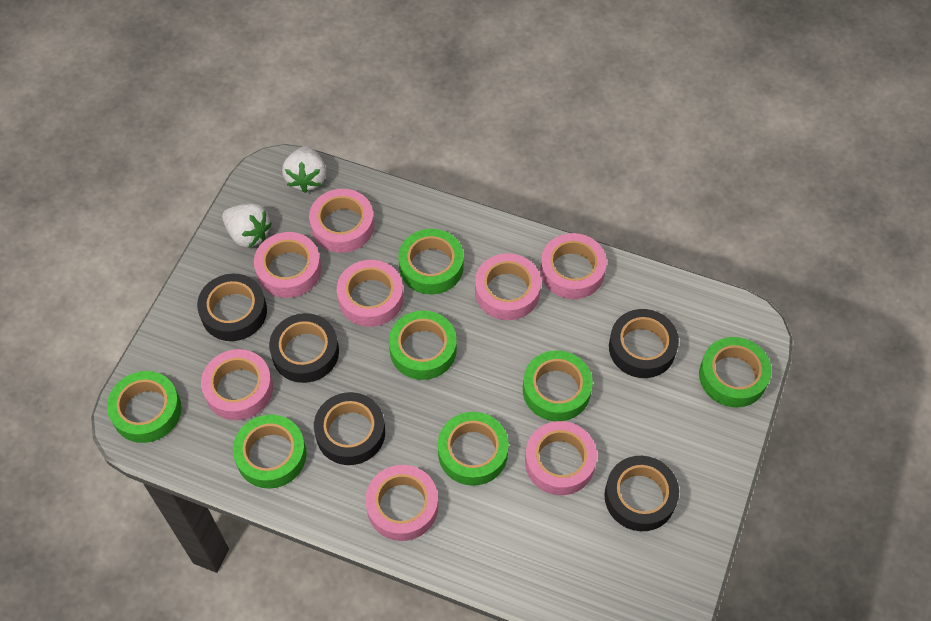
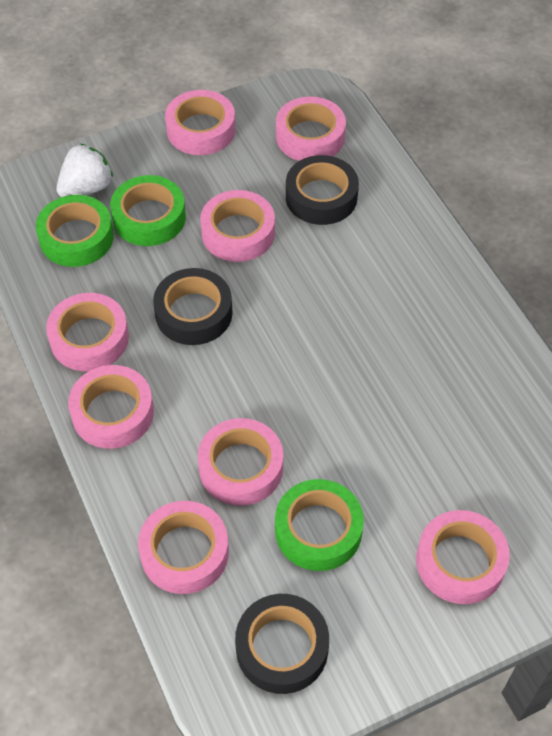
black tape: [197,273,267,341] [269,313,339,383] [314,392,385,465] [604,456,679,531] [609,309,679,378] = 5 -> [153,268,233,345] [235,594,329,694] [286,155,359,225] = 3
green tape: [107,371,181,443] [233,415,306,489] [389,310,457,380] [398,229,464,294] [438,412,509,486] [523,350,593,421] [699,337,772,407] = 7 -> [36,195,114,267] [110,175,186,246] [275,479,364,571] = 3
white strawberry: [222,204,272,248] [282,146,326,193] = 2 -> [57,144,113,197] = 1

